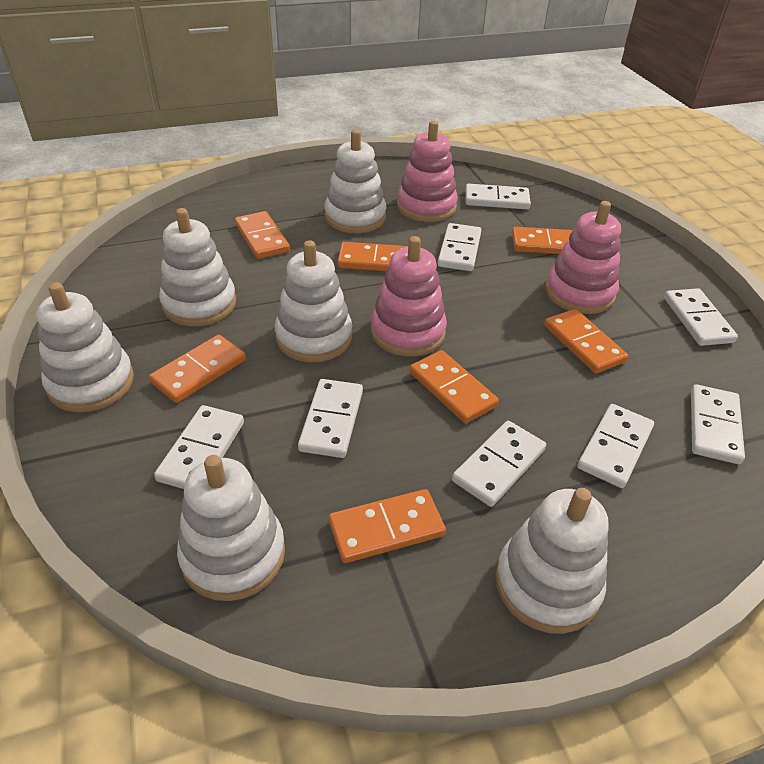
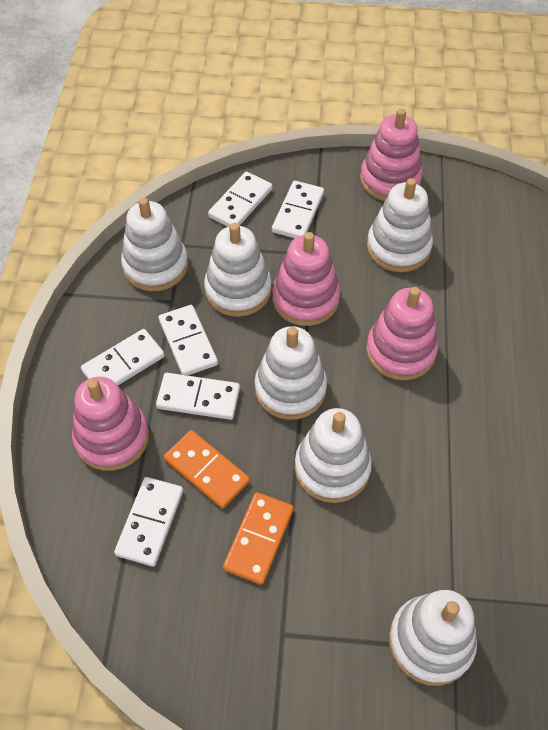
orange domino: [149,335,246,403] [235,211,290,259] [329,489,446,563] [338,242,408,271] [410,350,499,423] [512,227,573,254] [544,309,628,373] = 7 -> [164,430,250,509] [223,492,294,585] = 2
pink stacking toy: [371,236,447,356] [397,121,458,222] [545,201,621,314] = 3 -> [72,377,149,471] [272,232,340,326] [360,108,423,201] [366,287,438,380] = 4
white domino: [154,405,244,489] [298,379,363,458] [438,223,481,271] [452,421,546,507] [466,184,531,209] [578,404,654,488] [664,288,738,346] [691,384,745,464] = 8 -> [81,329,165,385] [114,477,183,567] [156,373,240,420] [159,305,218,376] [208,172,272,227] [272,181,324,238] = 6

